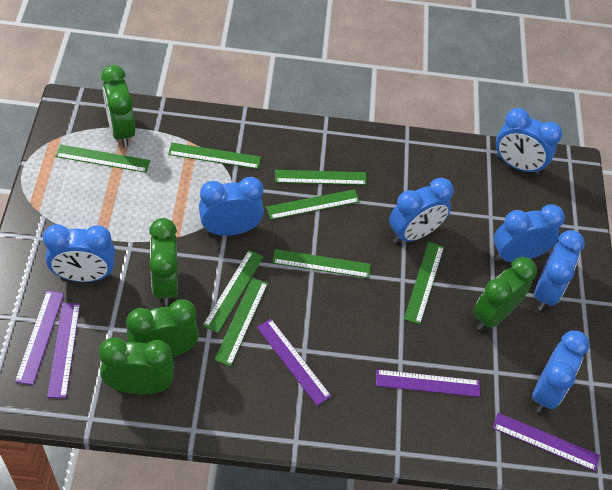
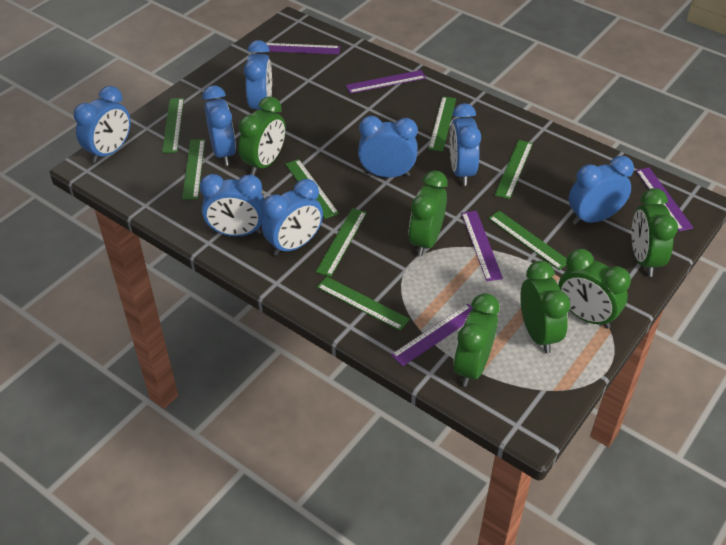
blue clock: [43,224,115,282] [199,177,264,236] [389,178,454,243] [494,204,565,262] [496,108,562,175] [532,331,590,412] [534,230,585,311] = 7 -> [74,86,131,163] [200,174,265,236] [202,85,236,166] [244,40,272,111] [262,179,323,256] [358,116,418,177] [450,103,481,186] [569,156,634,225] = 8
green clock: [99,337,174,394] [101,65,135,147] [126,299,199,358] [149,218,178,306] [473,257,537,330] = 5 -> [238,96,286,175] [409,171,447,256] [453,293,500,387] [520,261,570,353] [558,249,631,329] [631,188,678,277] = 6

